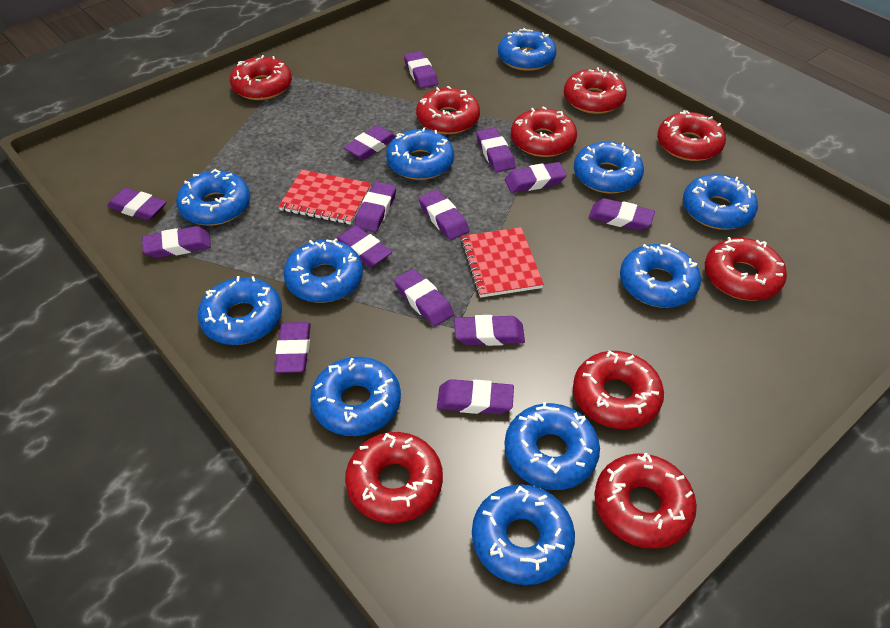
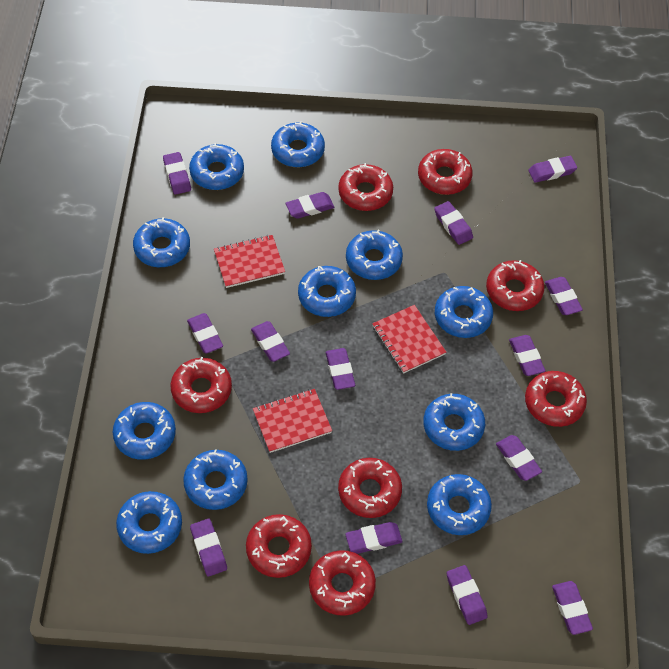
red donut: [230,55,292,100] [345,432,443,523] [416,86,480,134] [511,106,577,157] [564,67,627,114] [573,351,664,429] [594,453,697,549] [657,110,726,161] [705,237,787,301] = 9 -> [171,357,232,413] [246,514,312,578] [309,550,376,616] [338,163,393,211] [338,458,402,518] [418,149,473,195] [486,260,544,311] [525,371,587,427] = 8
red notebook: [278,170,372,225] [461,227,544,298] = 2 -> [214,235,285,288] [253,389,332,453] [372,305,446,374] = 3

